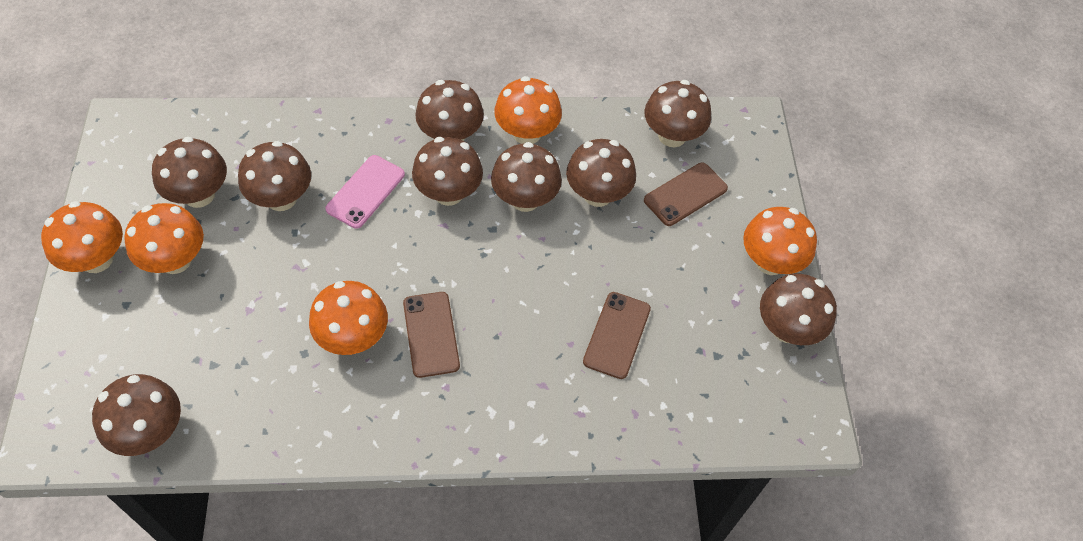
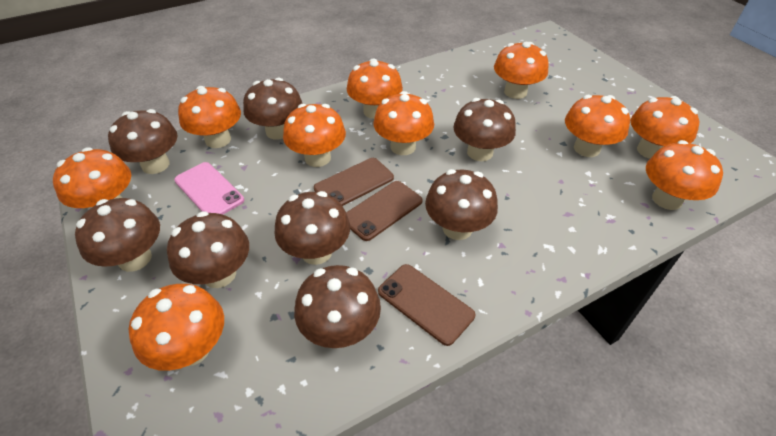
brown mushroom: [92,374,181,456] [152,137,227,208] [238,141,311,211] [412,137,483,206] [415,80,484,141] [491,142,562,212] [566,139,636,207] [644,80,711,147] [760,274,837,345] = 9 -> [75,198,160,272] [108,109,177,174] [167,211,249,288] [243,78,303,139] [275,191,350,265] [294,265,381,348] [425,169,498,240] [453,98,516,161] = 8
orange mushroom: [41,201,123,273] [124,203,204,274] [309,281,388,355] [494,76,562,144] [743,207,817,275] = 5 -> [53,147,131,208] [129,284,224,371] [178,86,241,148] [283,104,346,167] [347,58,403,119] [373,91,434,155] [494,42,549,99] [565,95,630,157] [631,96,699,159] [646,140,723,210] = 10

